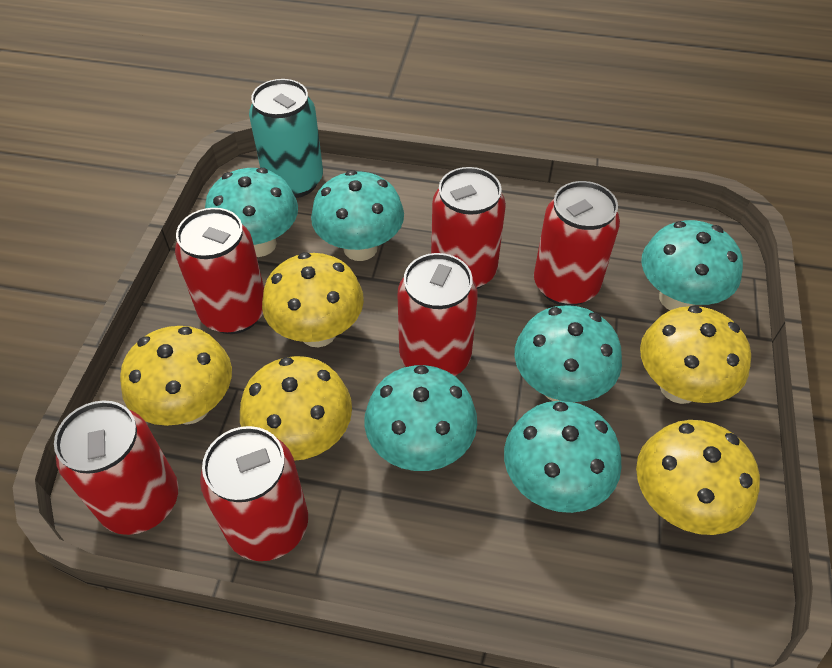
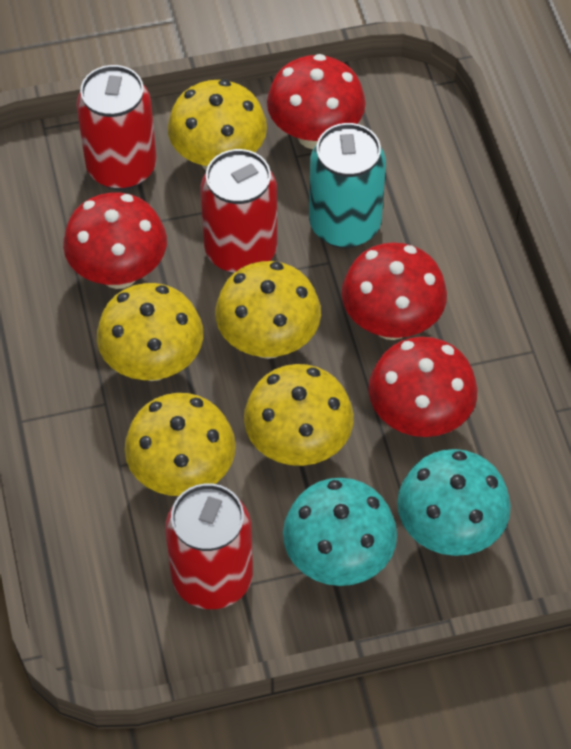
red can: [54,400,178,535] [175,208,264,334] [200,426,308,561] [398,253,478,376] [431,167,506,289] [534,181,620,306] = 6 -> [76,65,157,190] [165,483,253,609] [200,149,277,274] = 3
red mushroom: none = 0 -> [63,192,167,289] [267,54,365,149] [342,242,447,340] [369,337,478,437] = 4
turquoise mushroom: [205,168,298,257] [311,170,404,261] [364,365,477,471] [504,401,622,513] [515,305,622,402] [641,220,743,310] = 6 -> [283,478,397,586] [397,449,511,556] = 2

